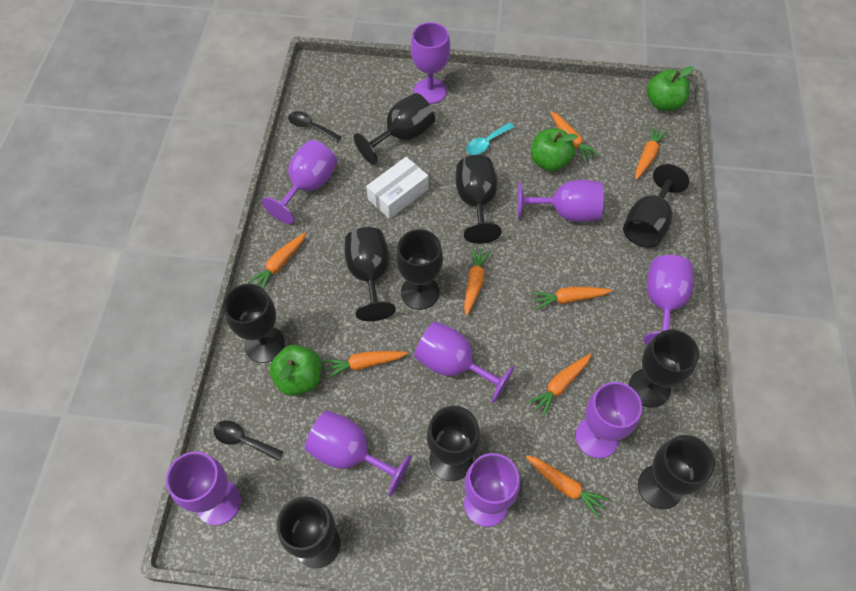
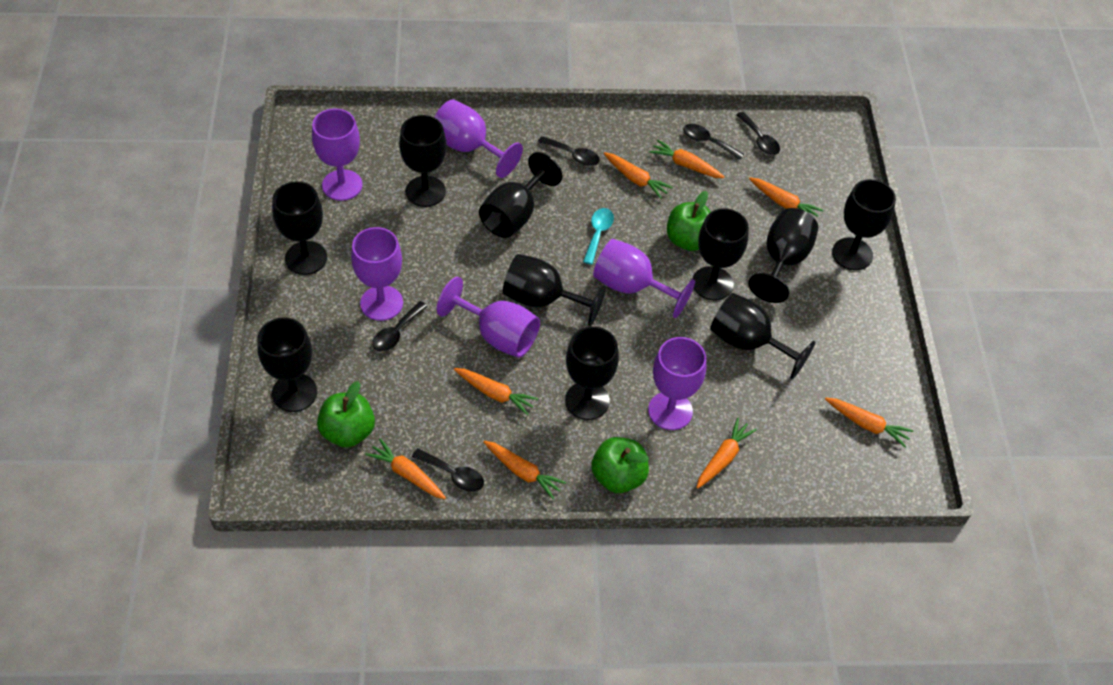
black spoon: [213,421,283,461] [288,111,341,142] = 2 -> [372,301,427,352] [412,448,484,492] [538,136,600,166] [683,124,744,160] [736,112,780,155] = 5
purple goblet: [166,452,241,525] [262,140,337,224] [305,410,412,497] [411,22,450,104] [414,321,514,404] [464,453,520,527] [517,180,604,222] [576,382,642,458] [643,255,694,345] = 9 -> [312,108,363,201] [351,227,403,321] [434,100,523,178] [437,277,540,358] [593,239,695,318] [648,337,706,430] = 6
white box: [366,157,428,219] = 1 -> none = 0

